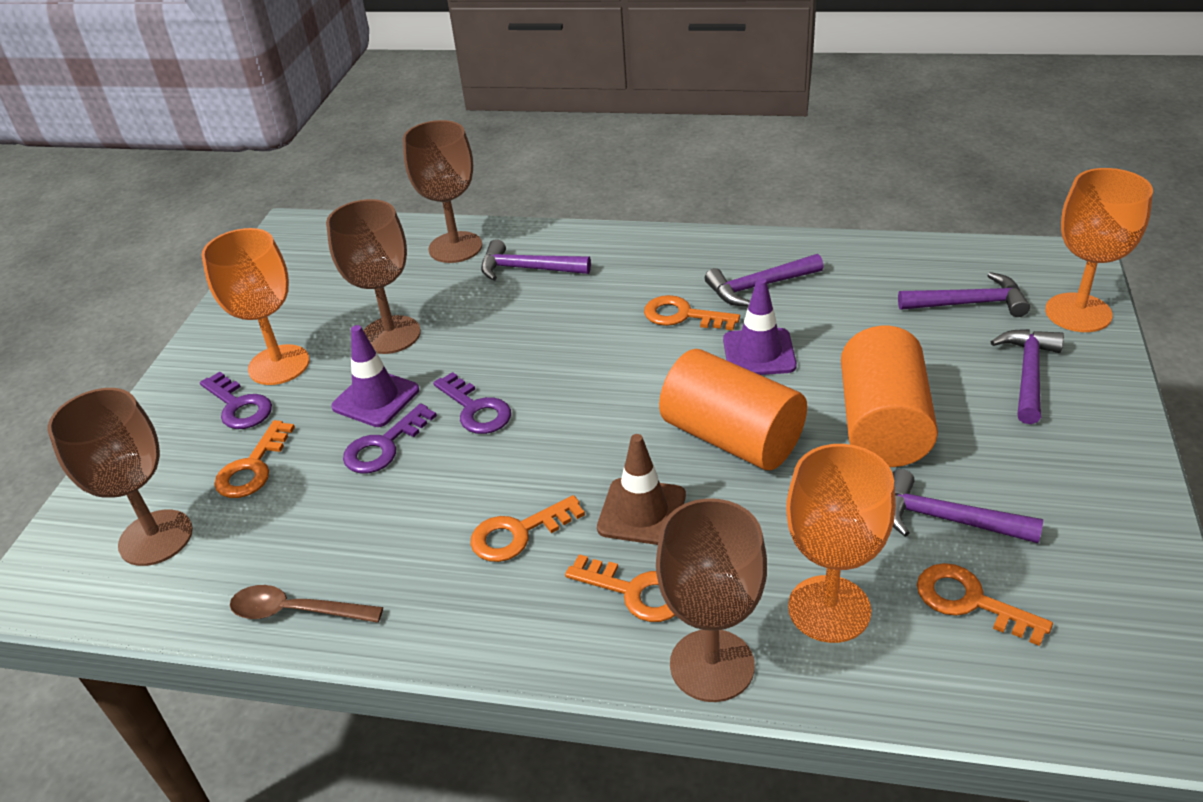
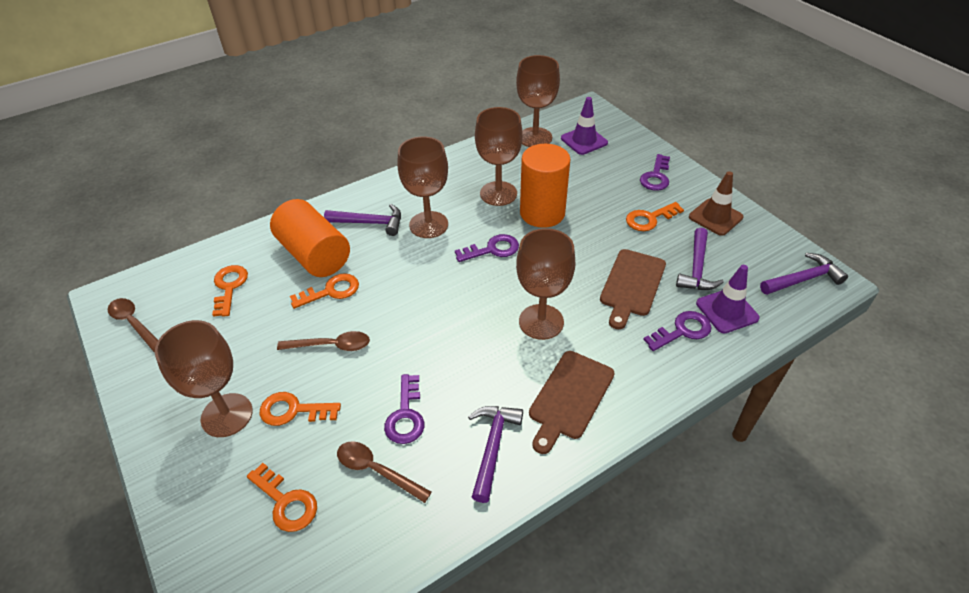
brown cutting board: none = 0 -> [529,351,615,454] [600,249,666,329] = 2
brown goblet: [48,388,193,566] [326,199,421,354] [403,120,482,263] [656,498,767,702] = 4 -> [155,320,253,437] [397,136,448,238] [475,107,523,206] [516,55,560,147] [516,228,575,340] = 5
brown spoon: [230,585,383,623] = 1 -> [108,298,158,353] [277,331,370,351] [337,441,432,503] = 3
orange goblet: [201,228,309,385] [786,444,896,643] [1045,168,1153,332] = 3 -> none = 0
purple hammer: [481,239,591,281] [705,254,823,306] [892,469,1043,543] [898,272,1030,317] [991,329,1064,424] = 5 -> [324,204,401,236] [468,406,523,503] [676,228,724,290] [760,253,848,295] = 4
purple key: [200,372,272,429] [343,404,437,473] [433,372,511,434] = 3 -> [384,374,424,444] [455,234,519,262] [640,154,670,191] [643,311,711,351] = 4

